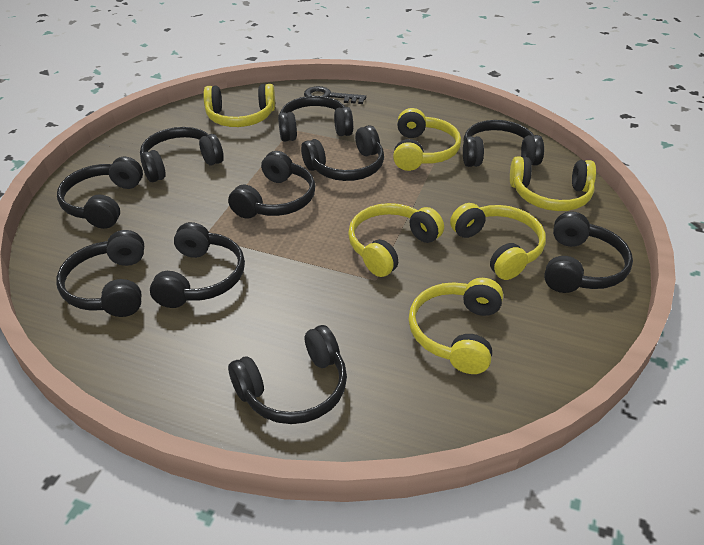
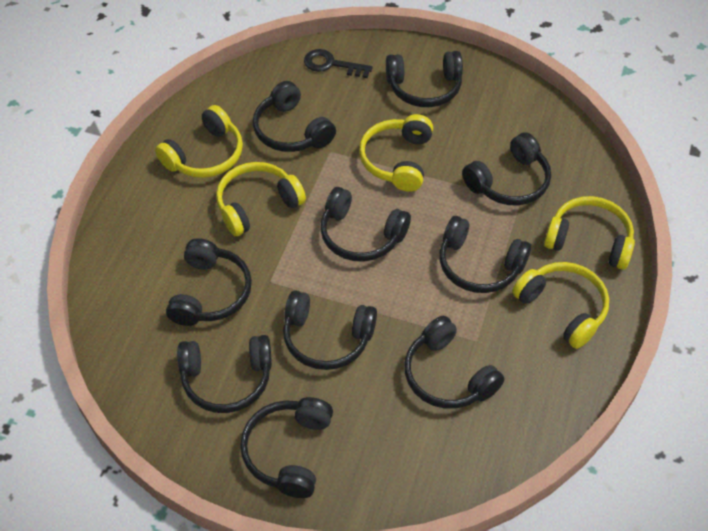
yellow headphones: [203,84,275,127] [348,203,444,277] [393,108,461,171] [409,278,503,374] [450,203,546,280] [510,156,596,211] = 6 -> [155,105,243,178] [216,162,306,236] [359,114,433,192] [512,262,609,349] [544,196,635,270] = 5

